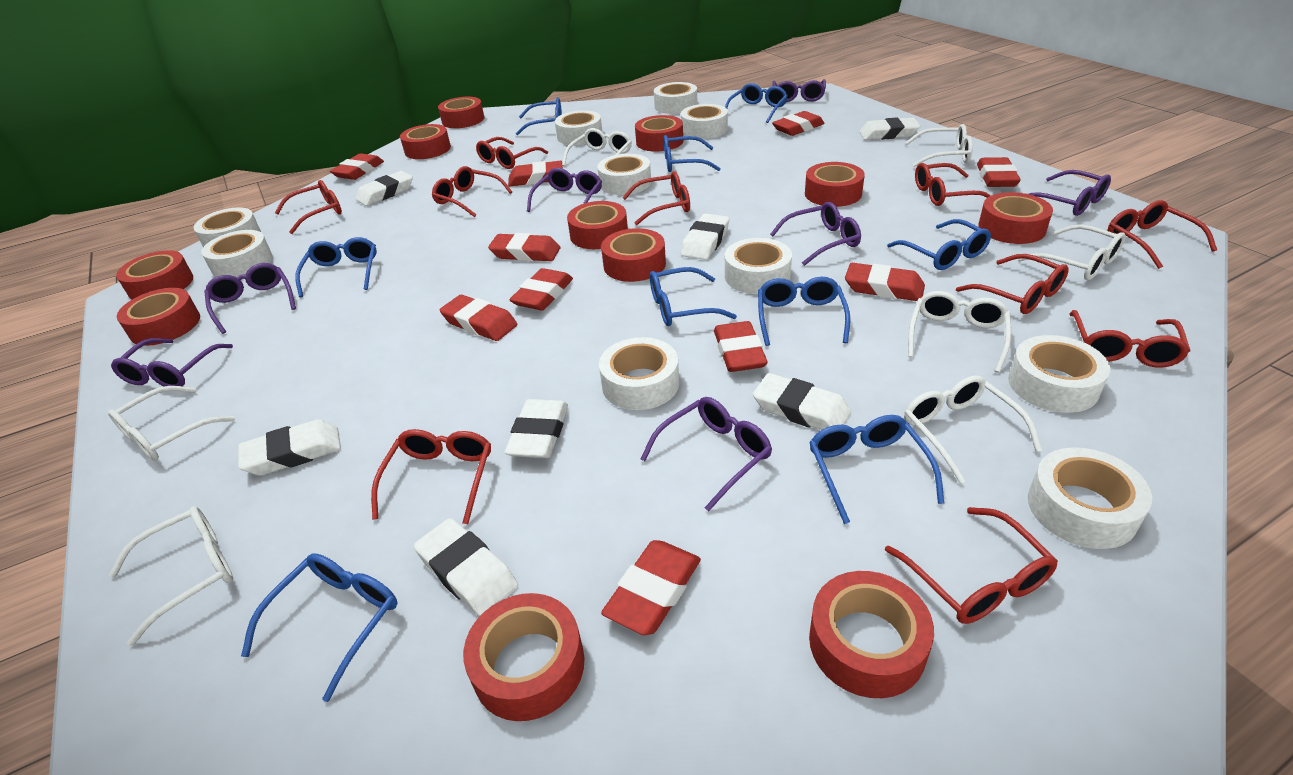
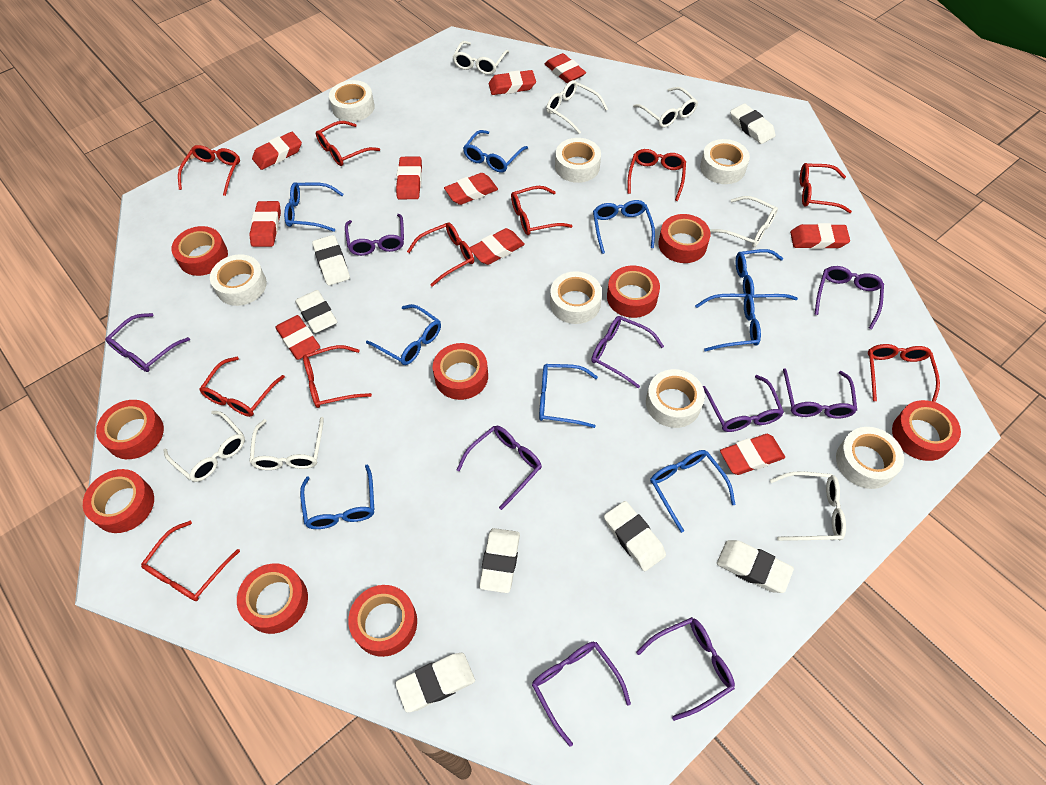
purple glasses: [111,338,233,386] [204,263,296,334] [527,168,602,212] [641,397,772,511] [770,202,861,266] [772,79,826,102] [1029,170,1111,216] = 7 -> [105,313,190,372] [345,214,404,256] [457,426,542,510] [532,642,631,747] [591,316,664,388] [636,617,735,721] [703,375,784,432] [783,368,857,419] [814,266,884,329] = 9
red tape: [116,250,193,300] [117,288,200,346] [400,124,451,159] [438,97,485,128] [463,593,585,721] [567,201,628,249] [601,228,666,282] [635,115,683,152] [805,162,865,207] [809,571,934,698] [978,192,1053,244] = 11 -> [83,469,154,533] [96,400,164,459] [171,226,228,276] [237,563,308,634] [348,585,417,657] [433,343,488,400] [607,266,660,318] [658,214,710,263] [892,400,961,461] = 9
white tape: [194,207,261,247] [201,230,273,277] [555,110,602,145] [597,154,651,195] [599,337,679,410] [654,82,698,114] [681,104,728,139] [725,238,792,294] [1008,335,1110,413] [1028,447,1152,549] = 10 -> [210,254,267,306] [329,80,375,122] [550,271,602,324] [555,138,601,183] [646,369,705,428] [700,139,750,184] [836,427,904,489] = 7

